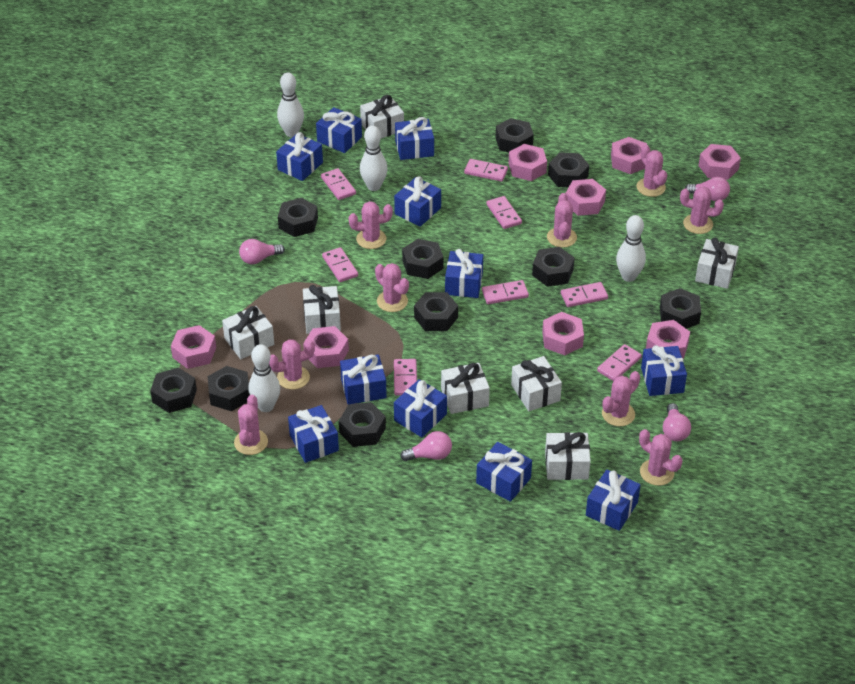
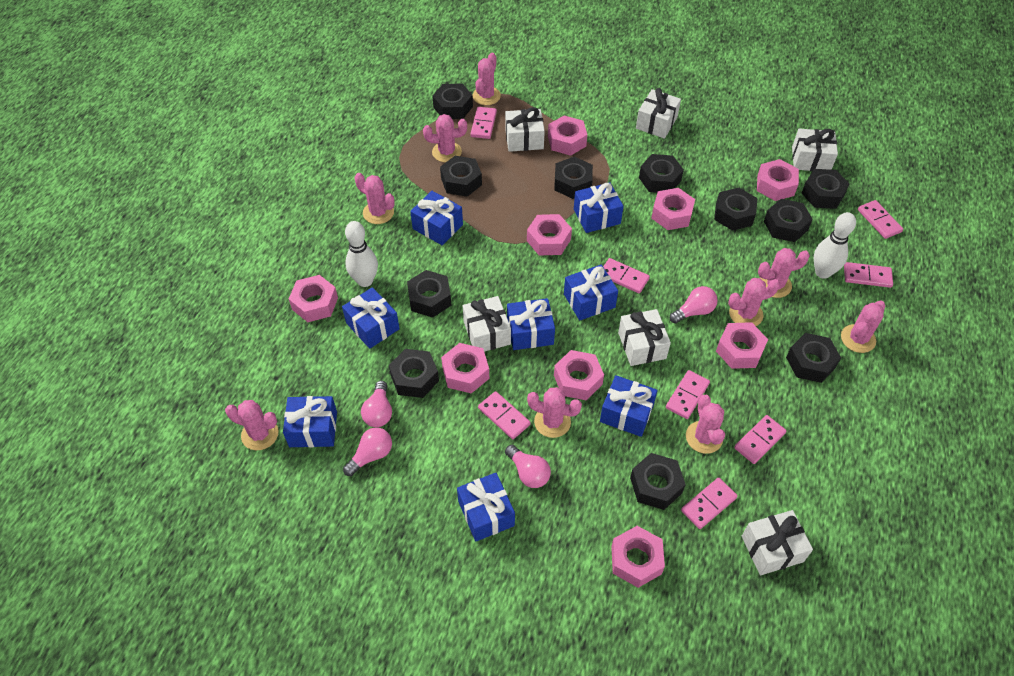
black nut: [150,368,197,413] [208,366,250,411] [278,198,318,237] [339,402,386,447] [402,239,443,279] [414,292,458,331] [496,118,534,152] [532,247,575,287] [548,152,589,187] [660,288,701,329] = 10 -> [389,349,439,398] [407,270,451,318] [432,83,473,119] [440,156,482,197] [554,157,593,199] [630,453,686,510] [639,154,684,193] [714,188,757,231] [764,199,813,242] [786,333,841,383] [802,169,849,209] = 11
blue gift: [276,132,323,181] [288,405,339,463] [316,107,362,153] [340,354,387,405] [394,177,441,227] [394,379,447,437] [395,117,434,160] [445,249,483,298] [476,442,532,502] [586,469,641,531] [641,345,687,396] = 11 -> [283,396,337,447] [342,287,400,349] [410,191,463,245] [457,473,515,542] [507,298,555,350] [564,264,618,321] [574,182,624,233] [600,375,658,437] = 8
pink nut: [171,325,216,369] [303,326,349,368] [508,144,547,181] [542,312,584,356] [566,179,606,216] [611,137,647,174] [646,320,690,359] [698,144,741,180] = 8 -> [289,275,338,322] [441,343,489,393] [527,214,572,256] [548,116,587,156] [554,350,604,401] [611,526,665,588] [651,188,695,230] [716,322,768,369] [757,159,799,201] = 9
white bowling pin: [248,344,280,412] [277,73,304,137] [360,126,388,191] [616,215,646,282] = 4 -> [345,221,378,287] [814,212,856,279] = 2
white gift: [222,306,274,359] [303,285,341,334] [360,95,404,138] [441,363,490,414] [511,356,562,411] [545,432,591,480] [695,238,739,289] = 7 -> [463,296,511,352] [505,107,545,152] [618,309,671,366] [636,88,681,139] [742,510,813,575] [792,128,838,171] = 6

